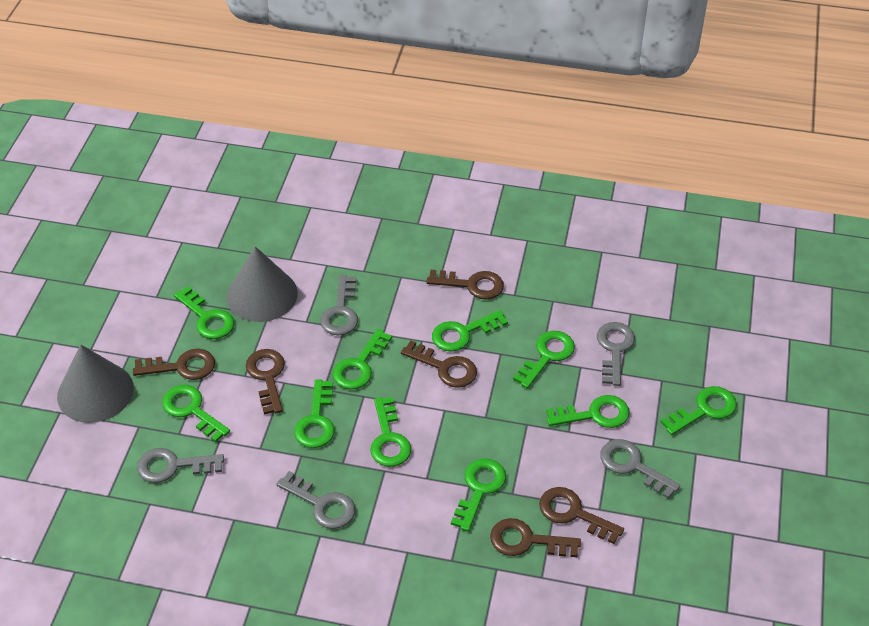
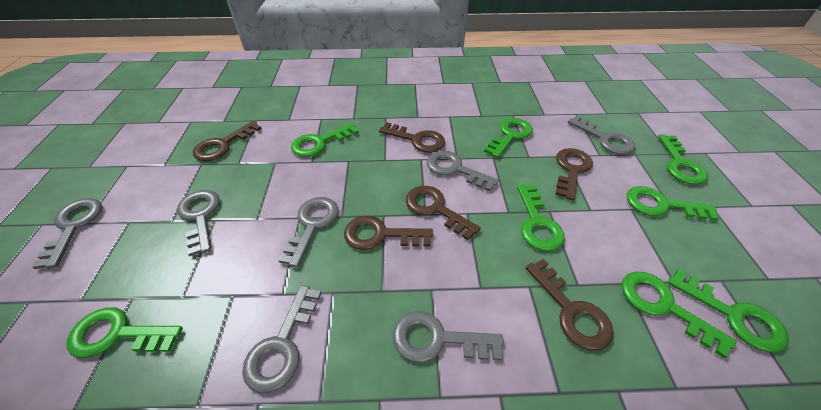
green key: [162,385,230,442] [174,286,234,339] [294,379,335,448] [333,329,392,389] [370,397,412,467] [432,310,508,352] [451,458,506,532] [513,331,575,388] [546,395,630,428] [661,386,737,435] = 10 -> [67,307,183,358] [291,123,359,157] [484,118,533,158] [517,185,565,251] [622,272,737,358] [627,186,719,221] [658,135,708,185] [668,269,789,353] = 8
grey cone: [57,345,134,423] [226,246,298,322] = 2 -> none = 0
grey key: [137,448,224,483] [276,471,355,529] [320,275,358,335] [597,322,635,386] [600,439,680,499] = 5 -> [32,198,102,269] [177,190,220,256] [242,285,321,393] [278,197,338,268] [393,311,504,363] [427,150,499,192] [568,115,635,155] = 7

